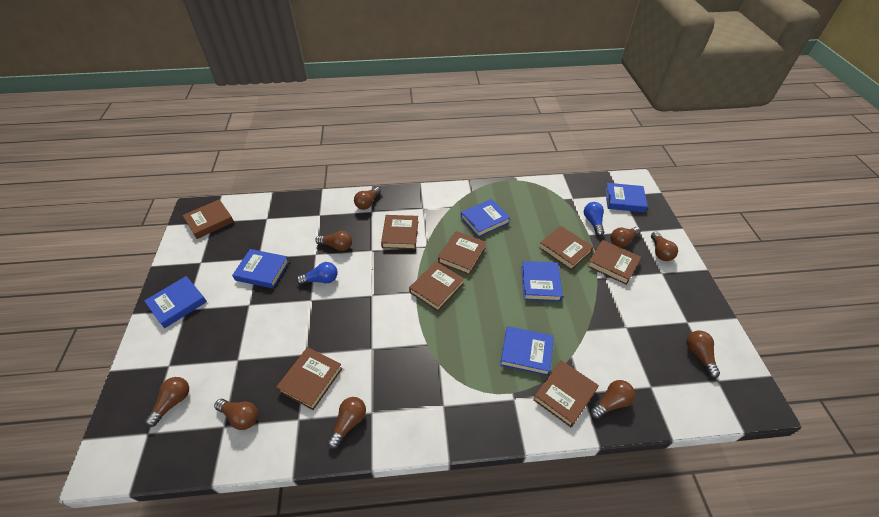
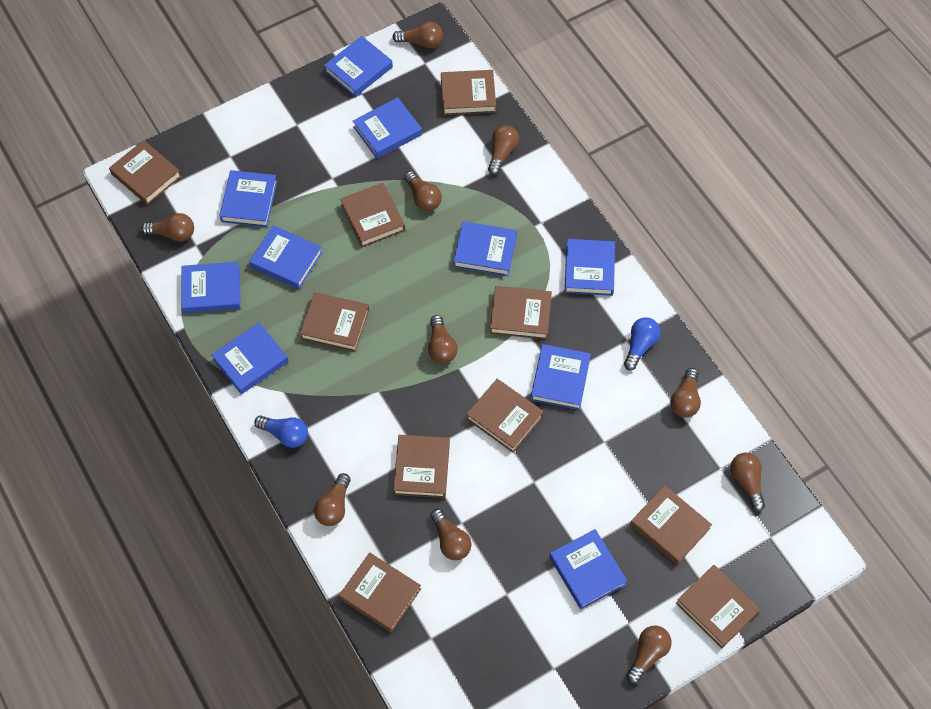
blue book: [144,276,207,328] [232,249,289,289] [461,199,510,237] [500,326,554,376] [521,261,563,302] [605,183,648,212] = 6 -> [182,262,241,313] [212,323,289,394] [219,170,277,227] [249,225,322,289] [324,36,393,97] [353,97,422,159] [454,221,517,276] [531,344,591,410] [549,529,627,609] [565,239,615,296] = 10
brown book: [182,199,234,239] [276,347,343,410] [381,215,418,249] [409,262,464,311] [438,231,486,275] [533,360,599,427] [539,226,593,270] [587,240,641,285] = 8 -> [109,140,182,205] [300,292,369,352] [339,552,421,632] [340,183,405,247] [393,435,450,498] [441,70,496,115] [466,379,544,453] [490,286,552,340] [630,485,712,565] [676,565,760,649] = 10
brown light bulb: [145,377,189,427] [214,399,258,430] [315,231,352,251] [327,397,366,449] [354,187,381,210] [590,380,635,419] [611,227,641,248] [651,232,678,261] [686,331,720,378] = 9 -> [141,213,194,242] [314,473,351,526] [393,21,443,48] [404,171,442,211] [428,315,458,364] [431,509,471,560] [488,125,519,175] [626,626,672,684] [670,368,701,418] [730,452,765,511] = 10

